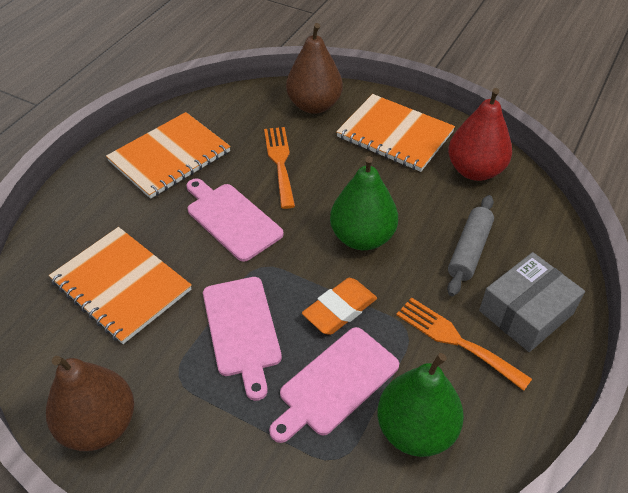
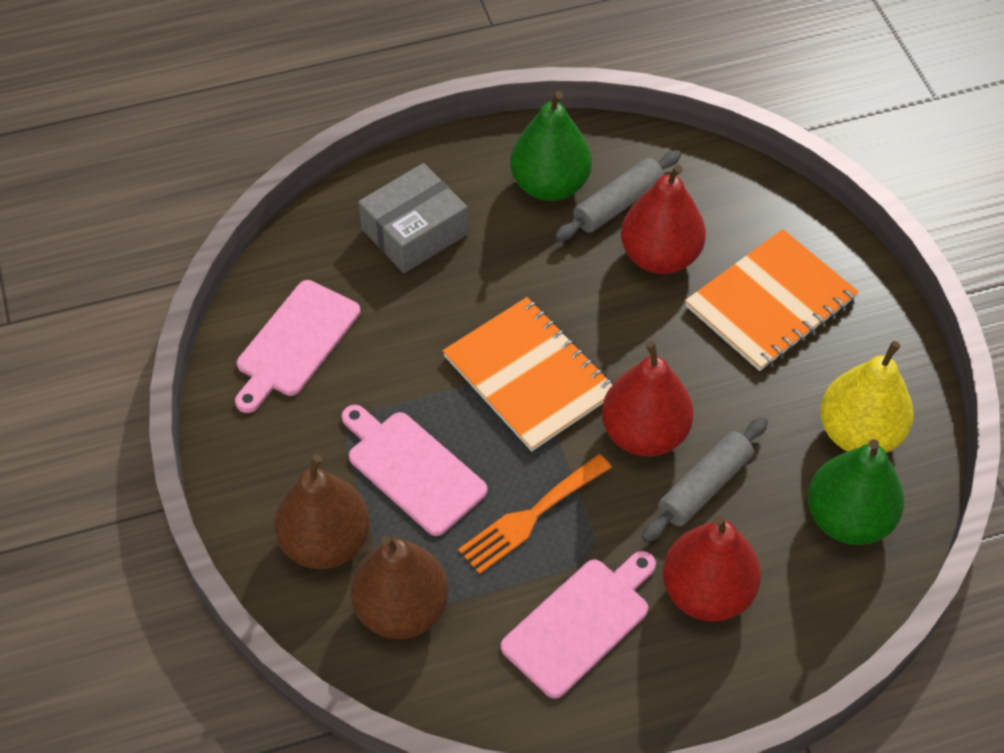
grey rolling pin: [447,195,494,297] = 1 -> [555,150,681,241] [642,417,768,542] = 2
orange eraser: [302,278,377,335] = 1 -> none = 0
orange fork: [264,127,295,209] [396,297,532,391] = 2 -> [458,454,612,574] = 1
orange notebook: [49,227,192,344] [106,112,231,199] [336,94,455,172] = 3 -> [443,297,613,451] [685,229,859,371] = 2
red pear: [448,88,512,181] = 1 -> [602,341,694,456] [621,165,706,274] [663,515,761,622] = 3
yellow pear: none = 0 -> [820,341,914,453] = 1

